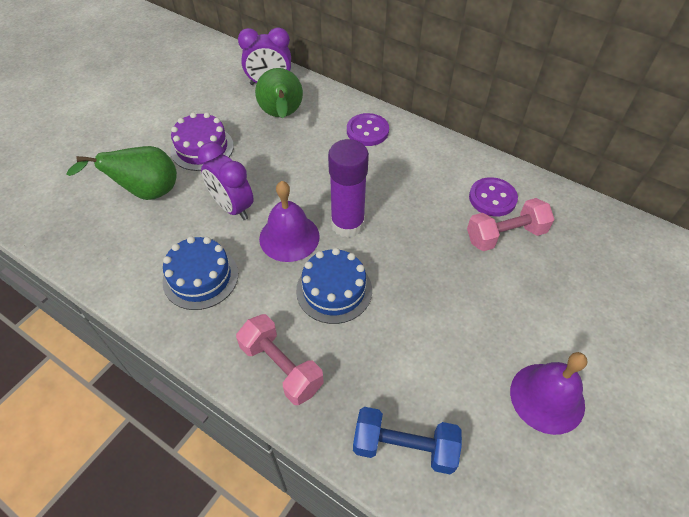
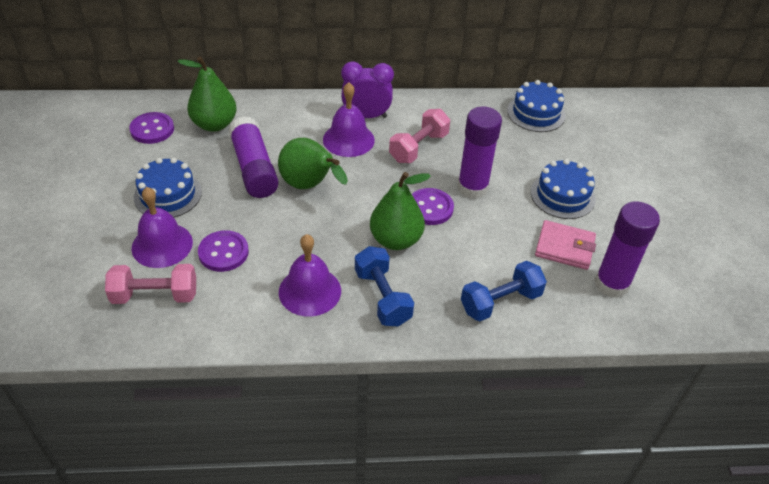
blue cake: [162,236,238,310] [296,248,372,324] = 2 -> [134,158,202,217] [507,80,566,132] [531,159,596,219] = 3
blue dumbbell: [353,407,462,474] = 1 -> [355,246,414,326] [461,261,547,321] = 2
green pear: [66,146,177,200] [255,68,303,119] = 2 -> [177,56,237,132] [278,138,348,189] [370,172,431,250] = 3
pink wallet: none = 0 -> [535,220,596,270] = 1
purple bell: [259,181,320,262] [510,352,587,435] = 2 -> [131,187,193,268] [279,234,341,316] [323,82,375,157] = 3
purple button: [347,113,389,146] [469,177,518,217] = 2 -> [129,112,174,144] [198,230,249,272] [412,188,454,225] = 3
purple cake: [171,112,234,171] = 1 -> none = 0
purple clock: [198,142,254,220] [238,27,291,85] = 2 -> [341,61,394,118] = 1
purple glue stick: [328,139,369,238] = 1 -> [228,116,279,198] [458,107,502,199] [595,201,660,298] = 3

